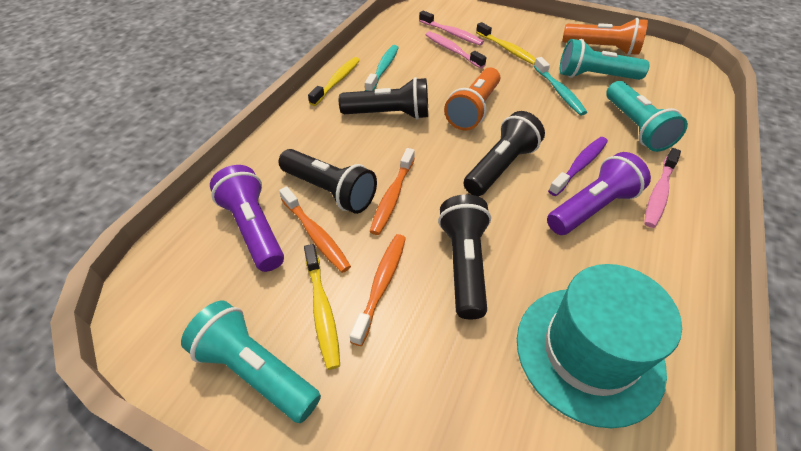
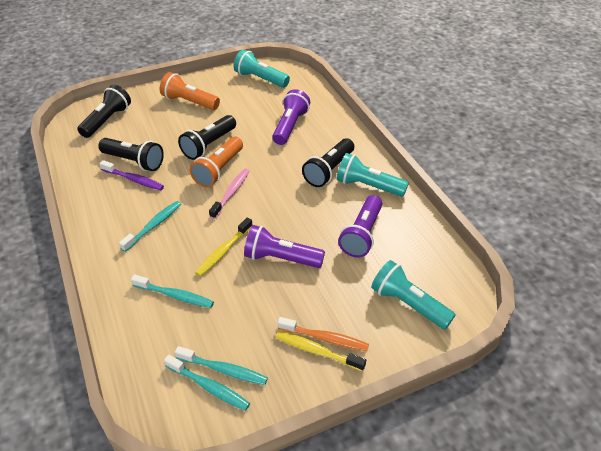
orange toothbrush: [279,186,351,273] [350,234,406,346] [370,148,415,235] = 3 -> [278,317,369,351] = 1
pink toothbrush: [419,11,484,46] [426,31,487,69] [644,148,681,228] = 3 -> [209,168,250,219] = 1
purple flashlight: [210,165,284,272] [547,152,651,235] = 2 -> [244,225,325,268] [272,89,310,145] [338,195,382,258] = 3
turquoise hat: [517,264,682,428] = 1 -> none = 0
turquoise toothbrush: [365,45,399,91] [534,57,587,116] = 2 -> [119,201,181,252] [131,274,214,308] [164,355,250,411] [175,346,268,385] = 4
yellow toothbrush: [304,244,340,370] [308,57,360,106] [476,22,536,65] = 3 -> [195,218,252,277] [276,331,366,371] = 2

